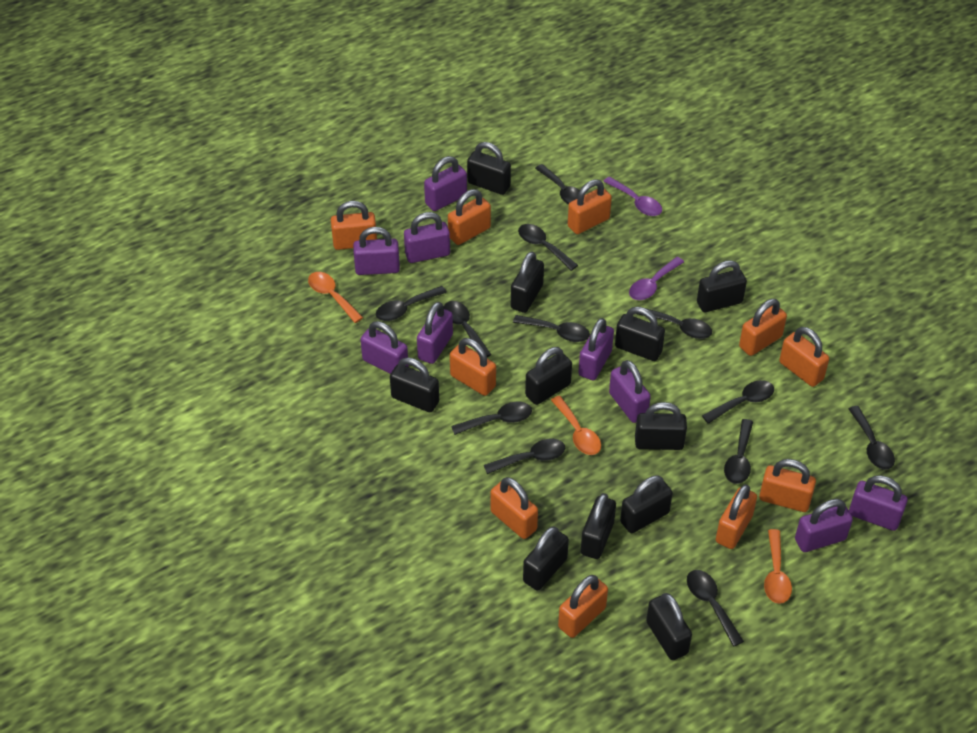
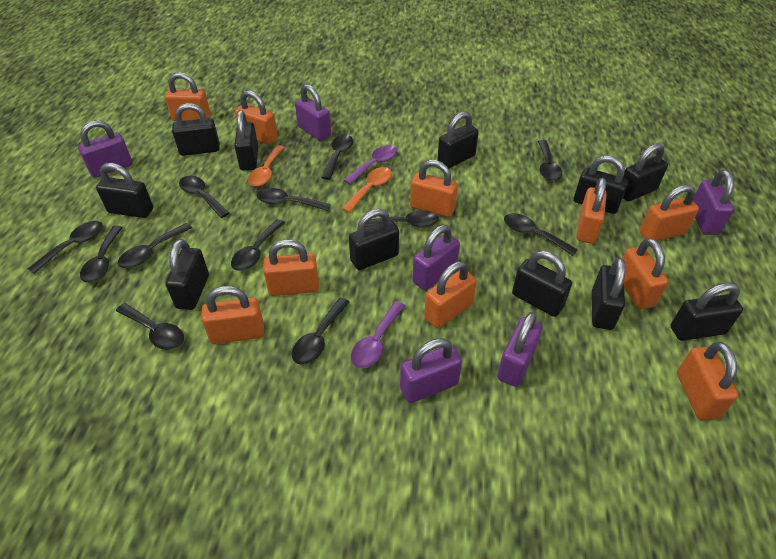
orange spoon: [308,272,363,323] [551,396,601,455] [764,529,792,604] = 3 -> [248,145,285,186] [342,167,392,213] = 2
purple padlock: [353,227,400,275] [361,321,409,374] [404,212,450,263] [417,302,453,364] [424,156,467,211] [578,318,614,380] [609,360,651,423] [795,499,853,552] [849,475,908,531] = 9 -> [78,120,133,178] [295,84,331,141] [400,338,462,403] [412,225,460,291] [497,312,542,387] [693,170,734,235] = 6

